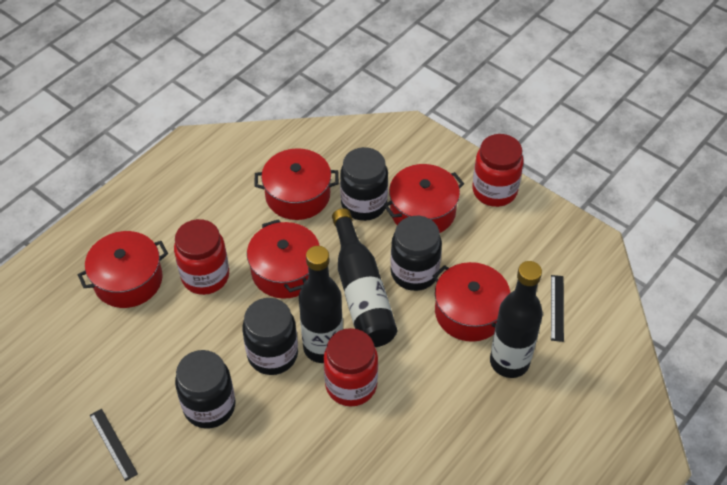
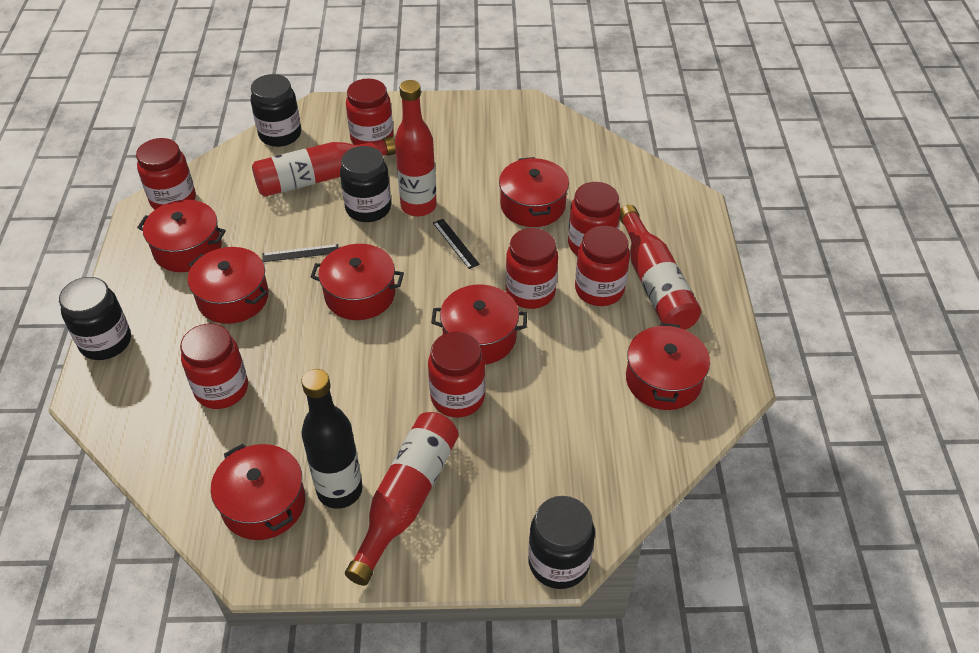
black bottle: [299,246,343,363] [332,209,397,347] [490,261,543,378] = 3 -> [301,369,363,509] = 1
red bottle: none = 0 -> [252,136,396,197] [345,412,459,586] [395,80,437,217] [619,205,701,330] = 4
red jar: [174,219,229,295] [324,328,378,406] [472,134,524,207] = 3 -> [136,138,196,210] [180,324,248,409] [346,79,394,145] [428,332,485,418] [506,228,558,309] [568,182,620,256] [575,226,630,306] = 7
red pot: [78,231,168,308] [247,219,320,299] [254,148,339,220] [384,164,464,233] [432,262,510,342] = 5 -> [137,200,226,272] [188,247,269,324] [211,443,305,540] [310,244,404,320] [431,284,527,364] [499,157,569,227] [626,323,710,410] = 7

